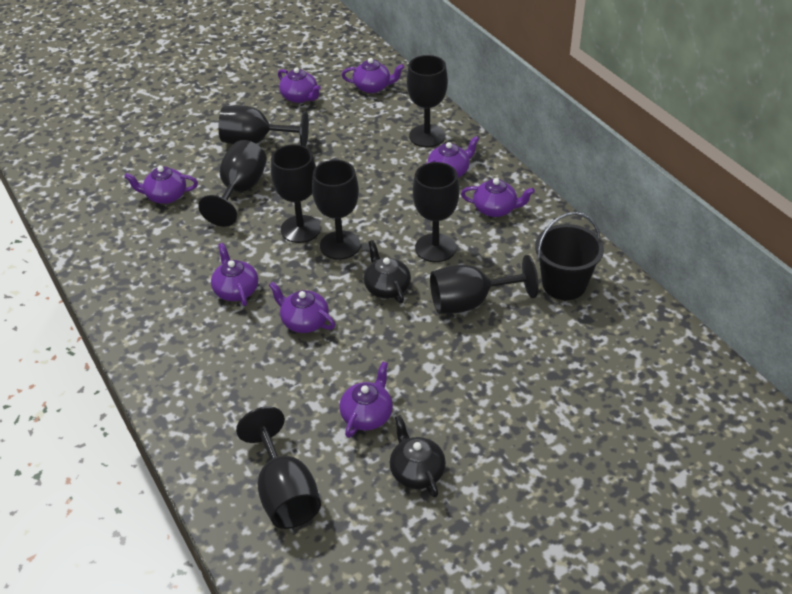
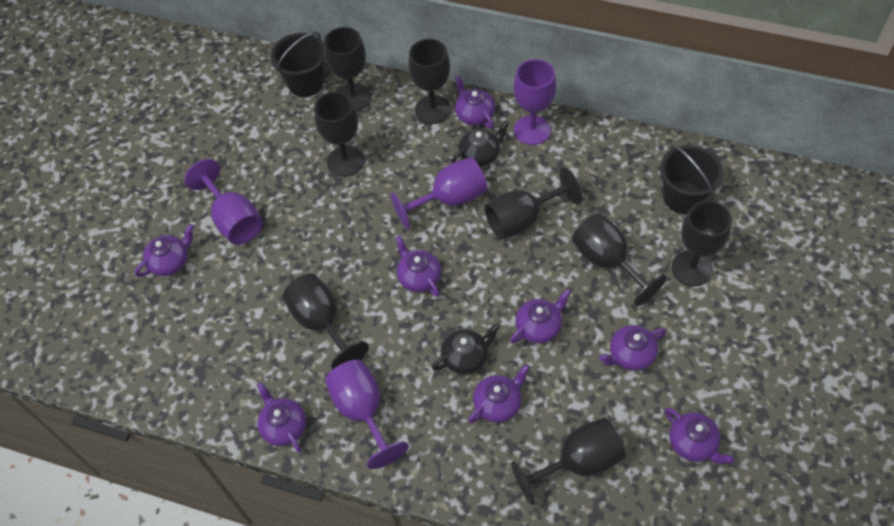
black bucket: [535,212,604,300] = 1 -> [270,32,325,97] [660,145,723,214] = 2
purple goblet: none = 0 -> [184,159,263,245] [325,359,409,469] [391,157,487,229] [514,59,556,145] = 4

